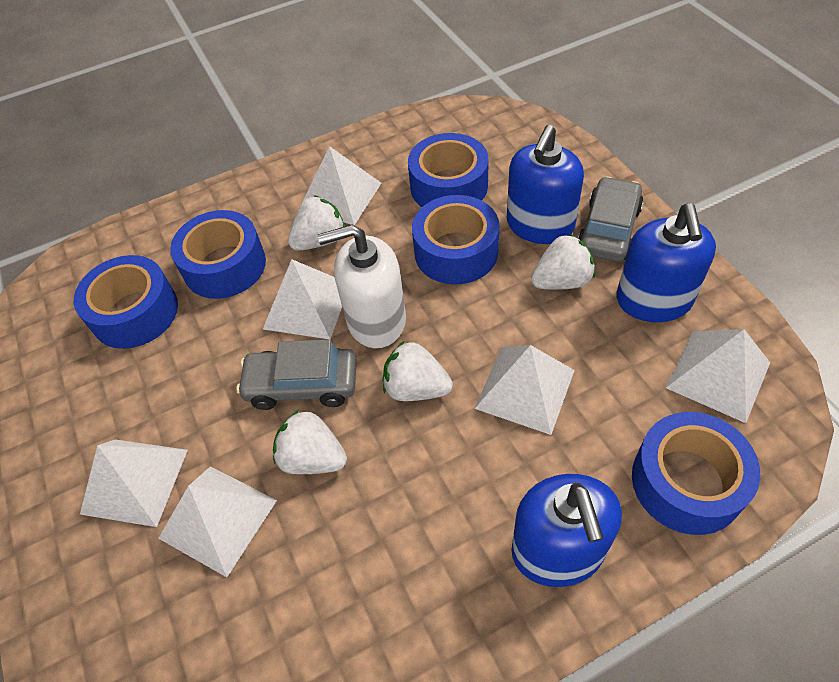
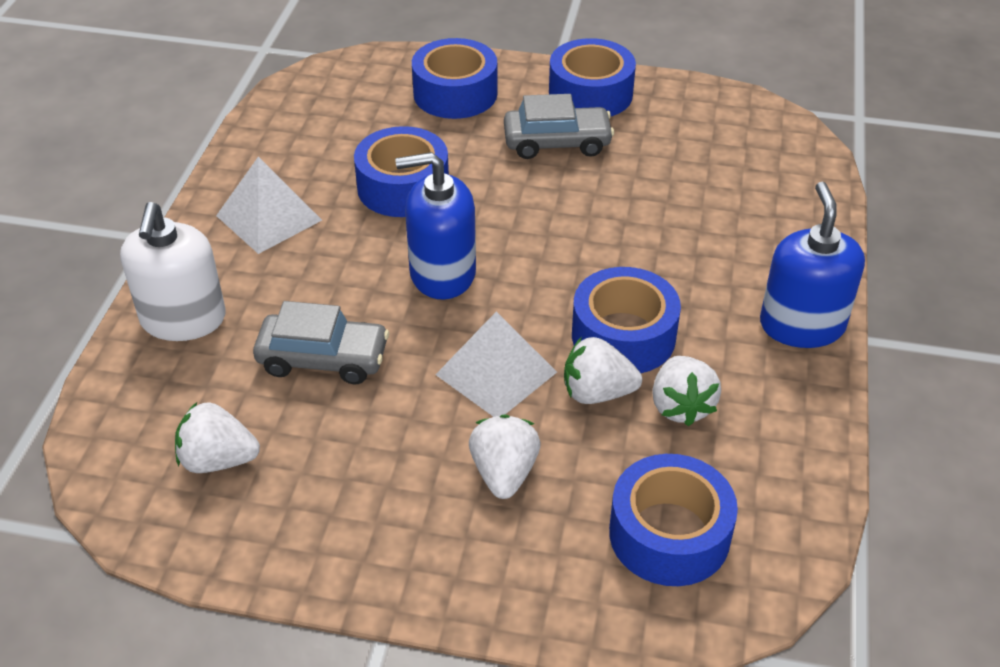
blue soap dispenser: [507,125,584,244] [511,474,622,587] [616,203,716,322] = 3 -> [395,152,476,300] [760,182,865,348] = 2
white pyramid: [80,439,188,527] [158,466,277,577] [263,259,342,340] [302,146,381,225] [475,345,575,435] [666,329,770,423] = 6 -> [216,157,322,254] [435,312,557,417] = 2

